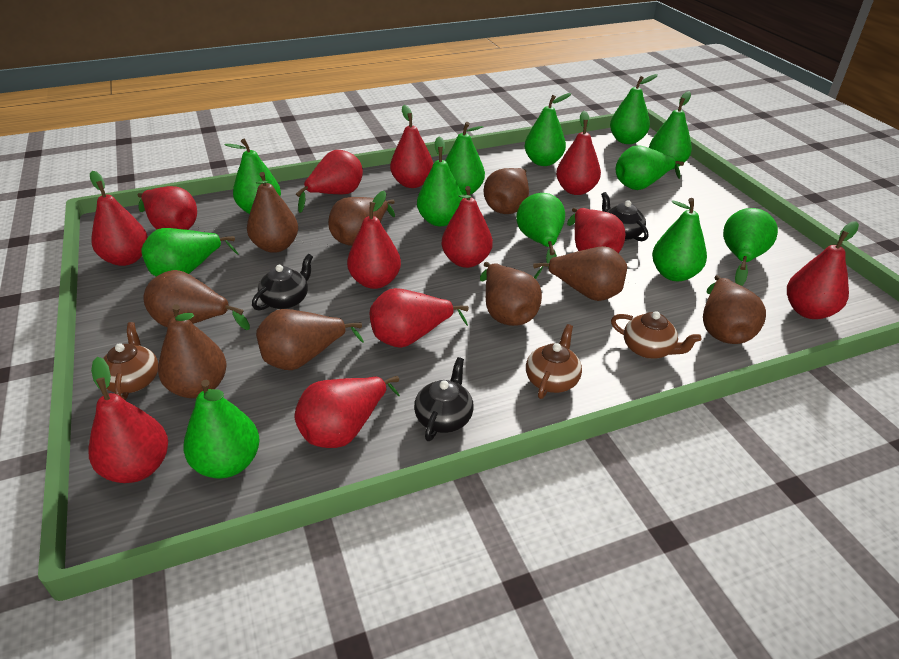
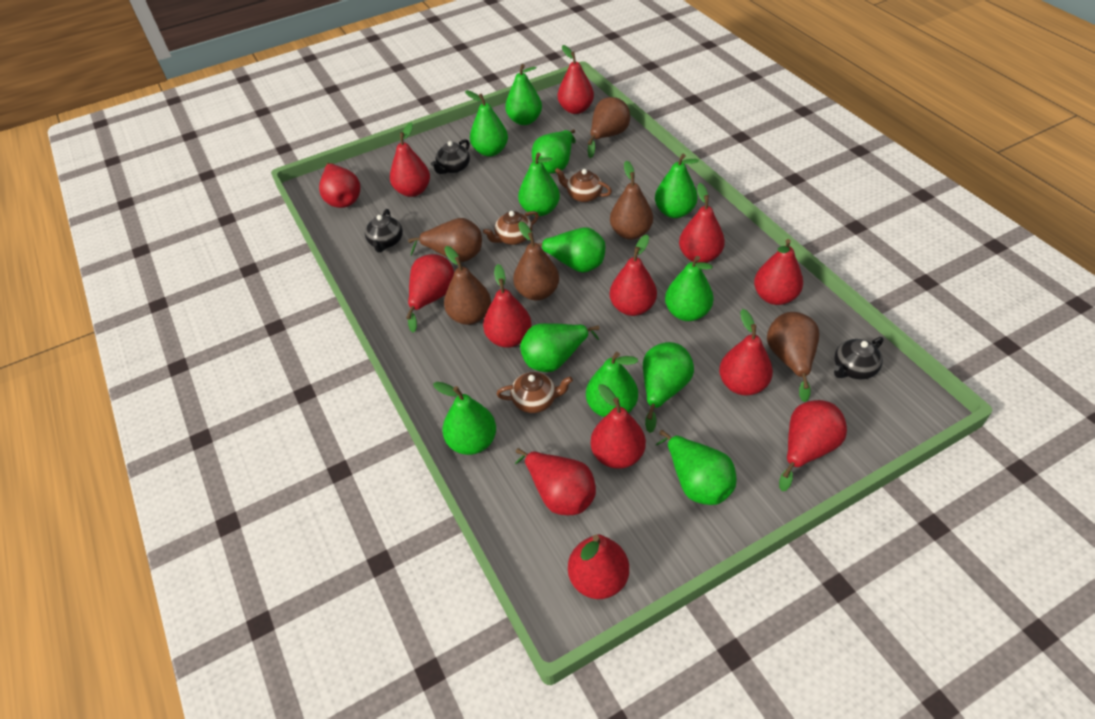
brown pear: [143,270,250,330] [158,304,227,398] [247,172,298,253] [256,309,364,370] [328,197,395,246] [480,262,542,326] [484,168,529,214] [533,246,627,301] [703,275,766,344] = 9 -> [408,218,482,262] [444,246,491,325] [513,222,559,301] [588,97,630,158] [610,161,653,239] [767,312,819,402] = 6
red pear: [88,357,168,483] [90,171,148,266] [138,186,197,230] [294,376,400,448] [296,150,363,213] [347,191,401,289] [370,288,469,348] [390,105,433,188] [442,186,493,268] [556,111,601,195] [567,208,626,253] [787,221,859,319] = 12 -> [319,162,361,208] [390,122,430,197] [406,254,454,333] [483,264,532,348] [515,448,596,515] [558,45,594,114] [568,534,629,599] [591,384,646,469] [610,235,657,316] [679,183,725,263] [719,309,773,396] [754,239,803,305] [779,400,847,491] = 13

